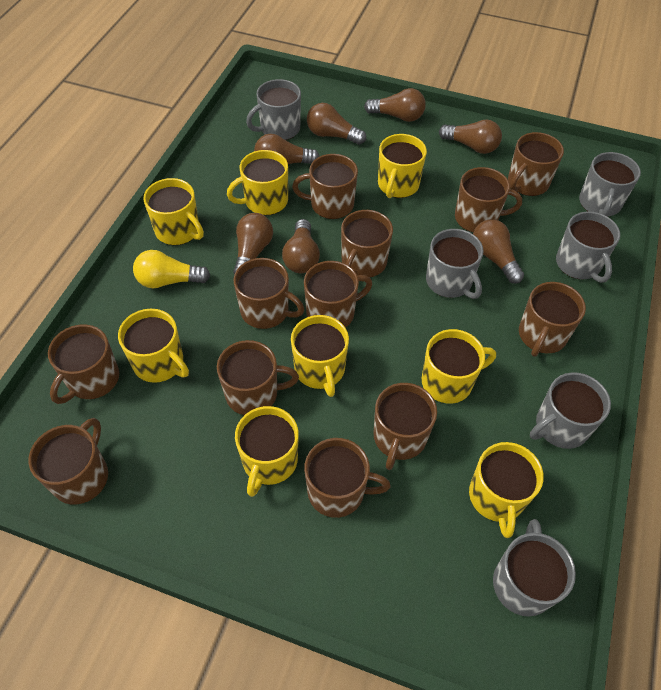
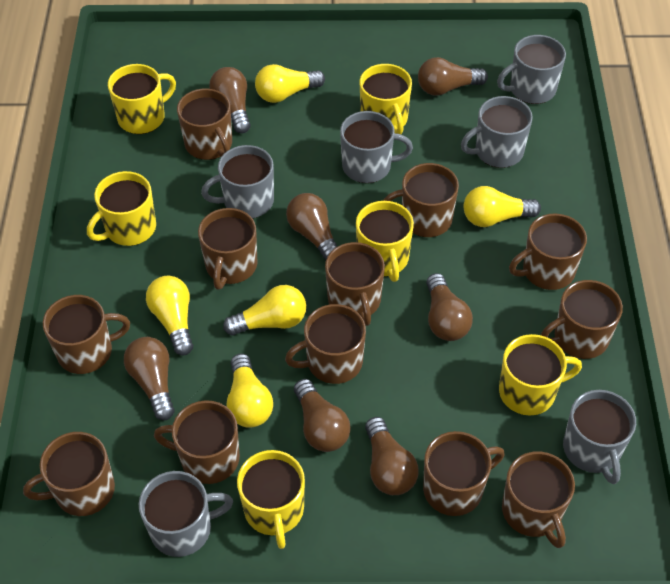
yellow light bulb: [133,250,210,288] = 1 -> [146,276,193,356] [223,285,306,335] [227,354,273,428] [255,64,325,103] [463,186,541,227] = 5
yellow mug: [118,309,189,383] [143,178,204,245] [227,150,288,215] [235,406,299,497] [291,315,349,397] [378,134,427,198] [422,329,496,404] [469,442,544,538] = 8 -> [87,171,156,246] [108,64,176,134] [237,450,305,549] [356,201,414,282] [359,64,412,134] [499,334,582,415] = 6

